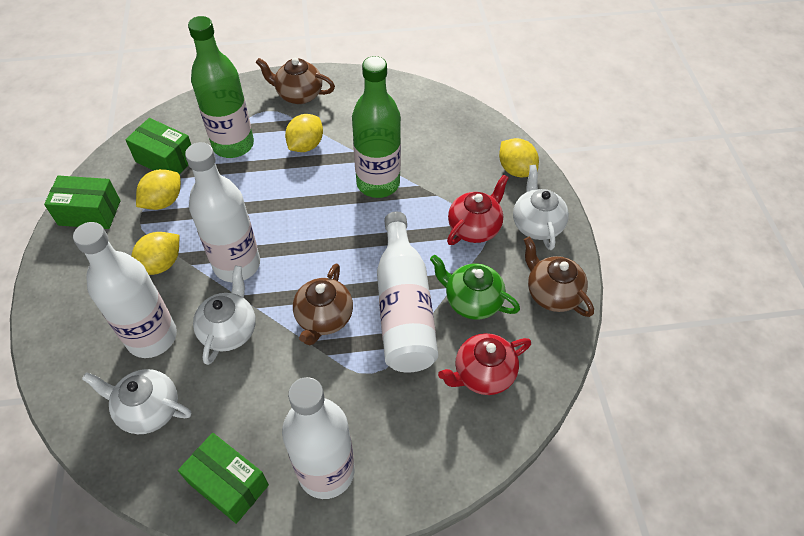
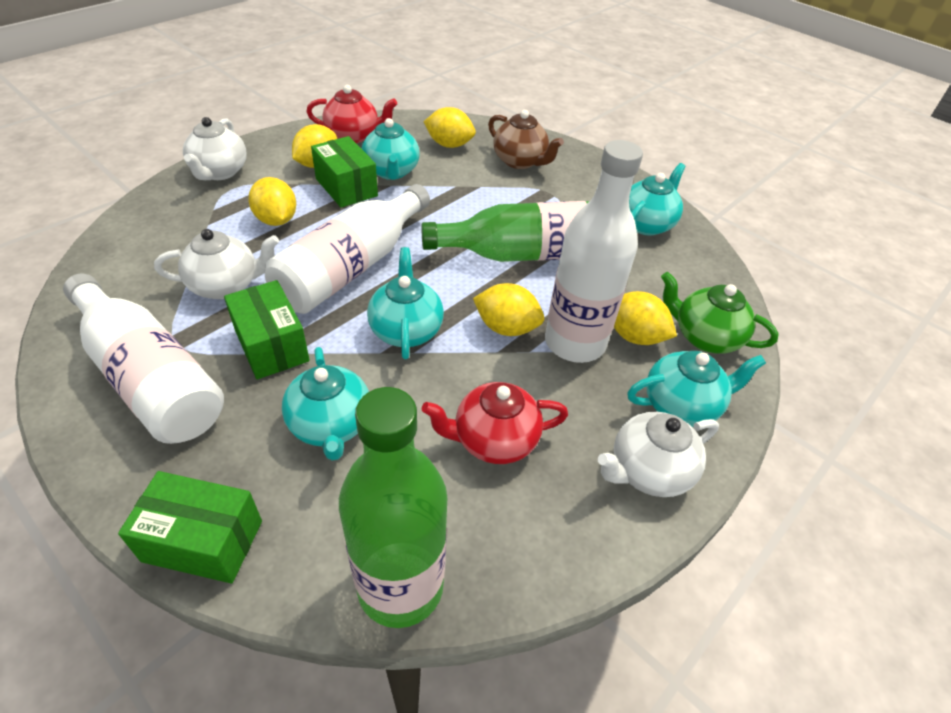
brown teapot: [256,58,335,104] [293,264,353,345] [524,237,594,317] = 3 -> [488,110,564,169] = 1
turquoise teapot: none = 0 -> [282,347,369,461] [361,118,420,180] [367,247,444,359] [628,351,766,427] [629,163,686,235] = 5
white bottle: [73,222,177,358] [185,142,260,282] [282,377,355,499] [377,212,438,372] = 4 -> [63,274,224,444] [265,184,430,314] [545,140,643,363] = 3
yellow lemon: [131,232,179,275] [136,169,181,210] [285,114,323,152] [499,138,539,177] = 4 -> [248,177,296,226] [292,124,337,168] [424,107,476,148] [473,283,544,336] [614,291,677,345] = 5

